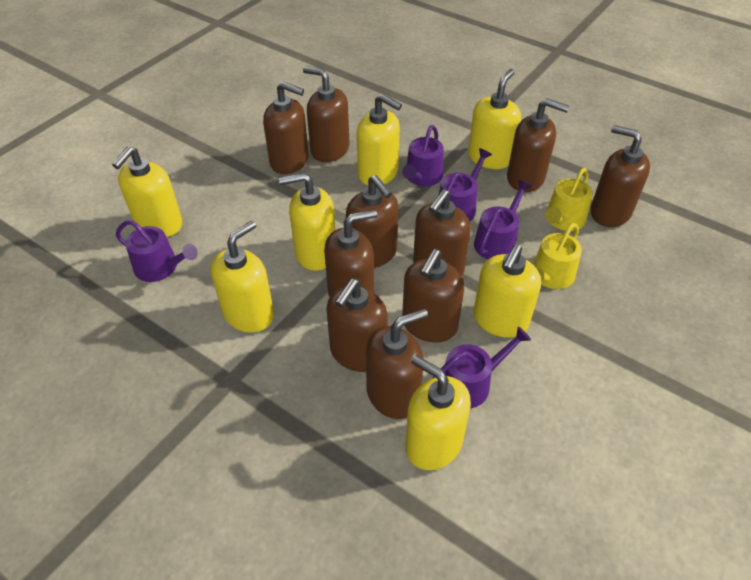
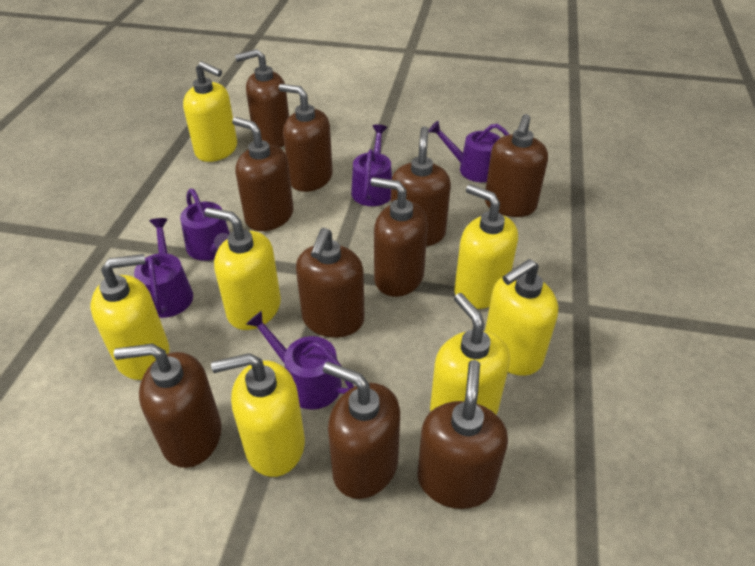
yellow watering can: [533,223,582,289] [545,168,593,231] = 2 -> none = 0

